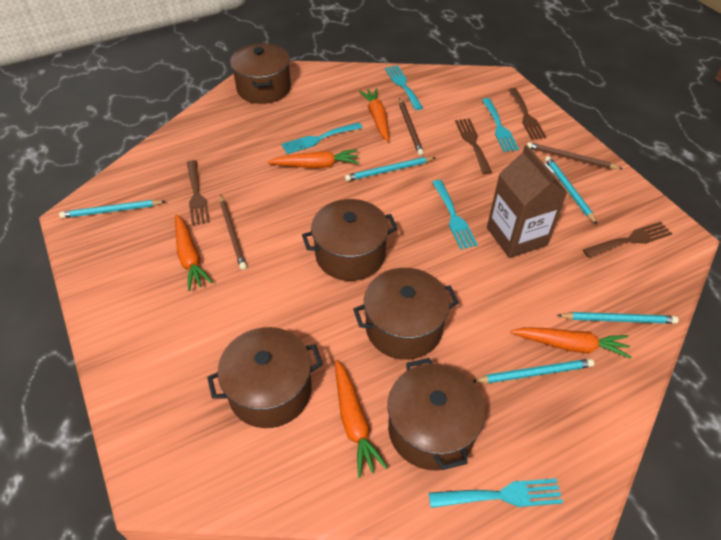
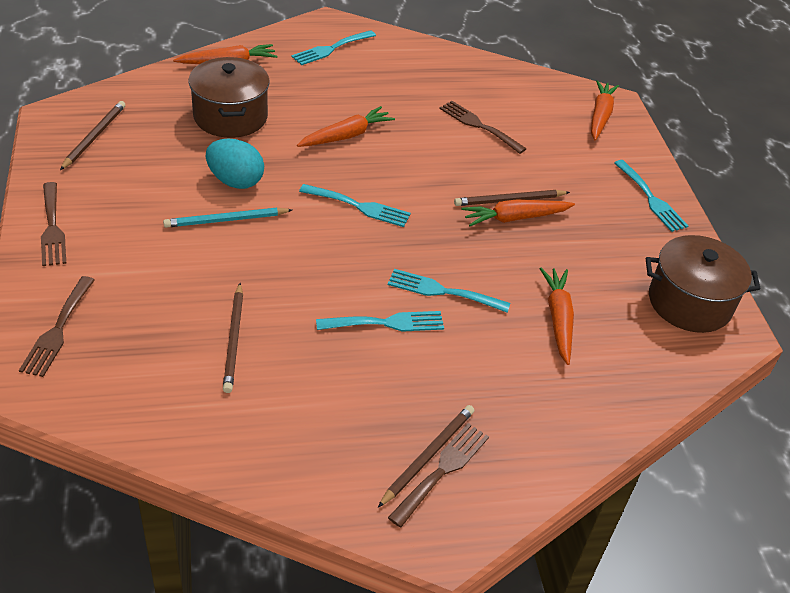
brown carton: [487,145,568,258] = 1 -> none = 0
brown pencil: [220,195,247,270] [399,98,424,155] [527,142,622,169] = 3 -> [60,101,125,170] [223,283,243,393] [378,405,474,507] [454,190,570,206] = 4
brown pot: [207,327,323,428] [230,43,291,104] [302,199,398,281] [353,268,459,360] [388,358,485,470] = 5 -> [188,57,269,138] [646,235,760,333] = 2
turquoise egg: none = 0 -> [206,139,264,189] = 1
turquoise pencil: [59,200,166,218] [345,157,436,181] [473,359,594,383] [545,156,597,224] [557,312,679,324] = 5 -> [163,208,292,228] = 1

